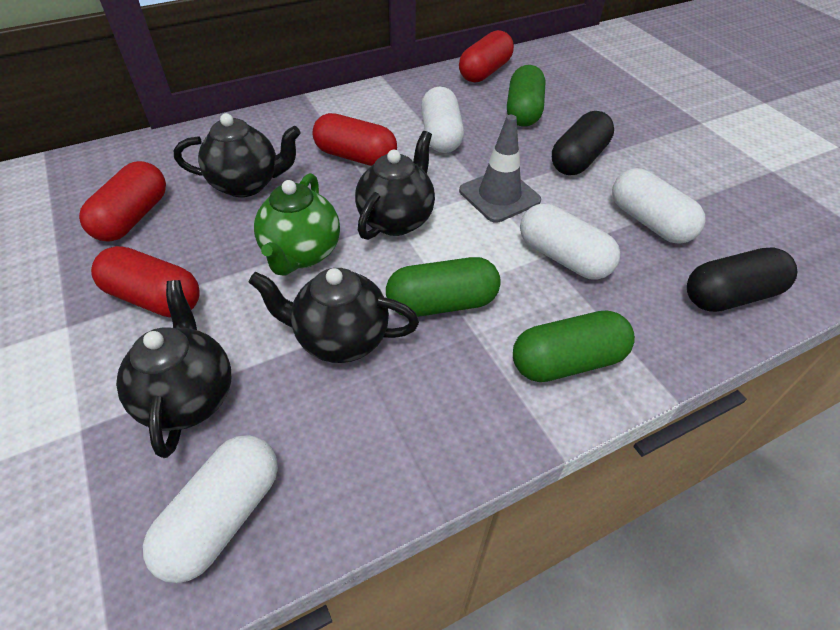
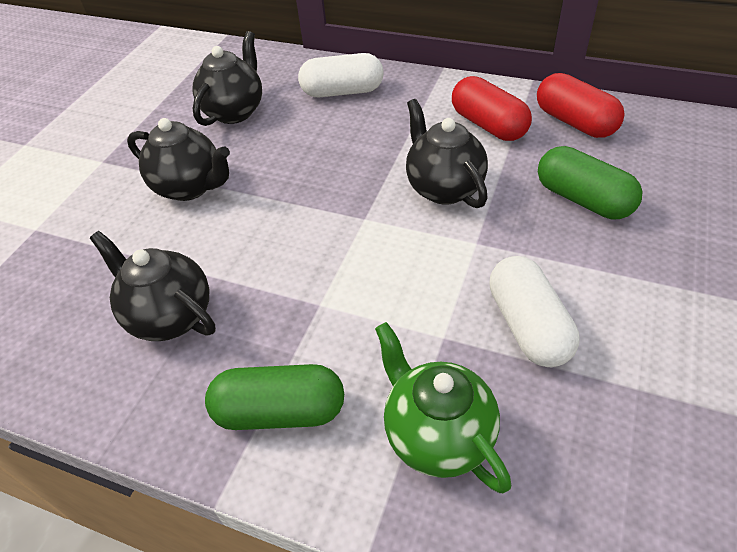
black capsule: [552,111,614,175] [687,247,797,312] = 2 -> none = 0
green capsule: [386,257,501,317] [507,65,545,127] [513,311,635,382] = 3 -> [205,364,344,430] [538,146,642,219] = 2
grey traffic cone: [459,115,541,223] = 1 -> none = 0
red capsule: [79,161,166,242] [91,246,200,317] [312,113,397,166] [459,30,514,83] = 4 -> [452,76,532,141] [537,73,625,138] = 2
white capsule: [143,435,278,583] [421,87,464,153] [520,204,620,280] [612,168,706,244] = 4 -> [298,53,384,97] [489,256,579,367] = 2

